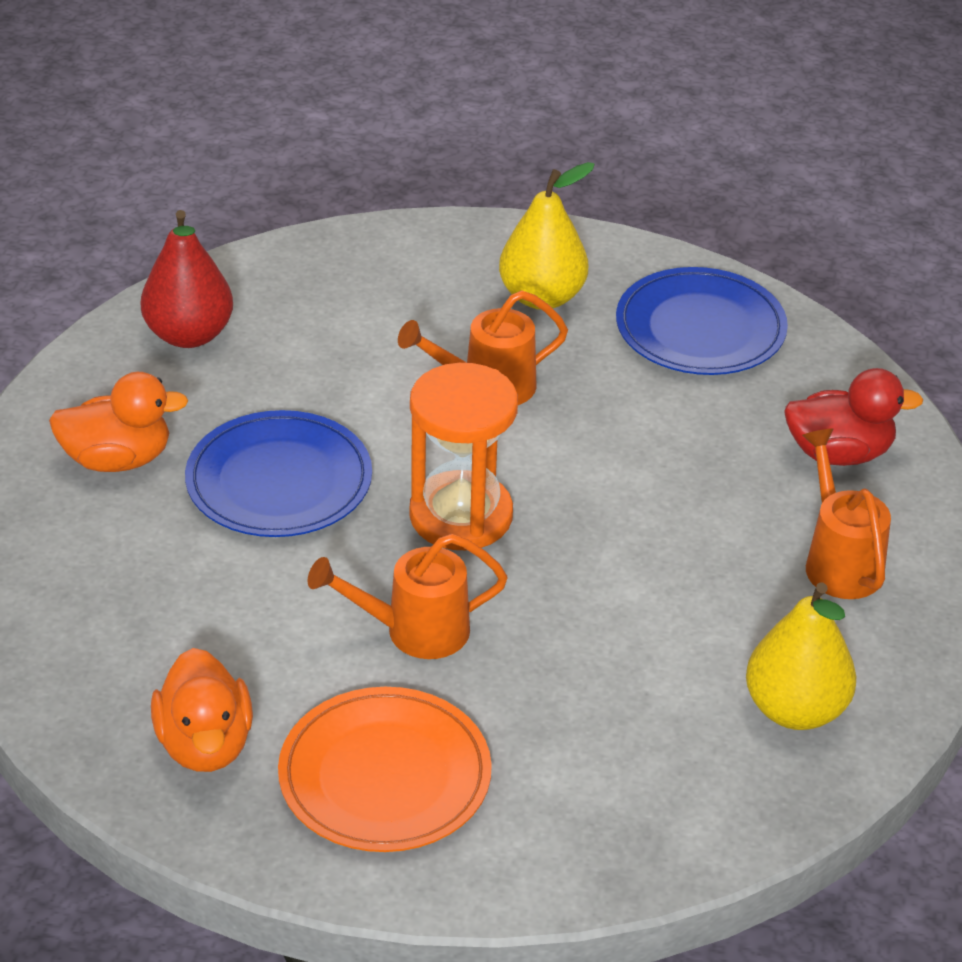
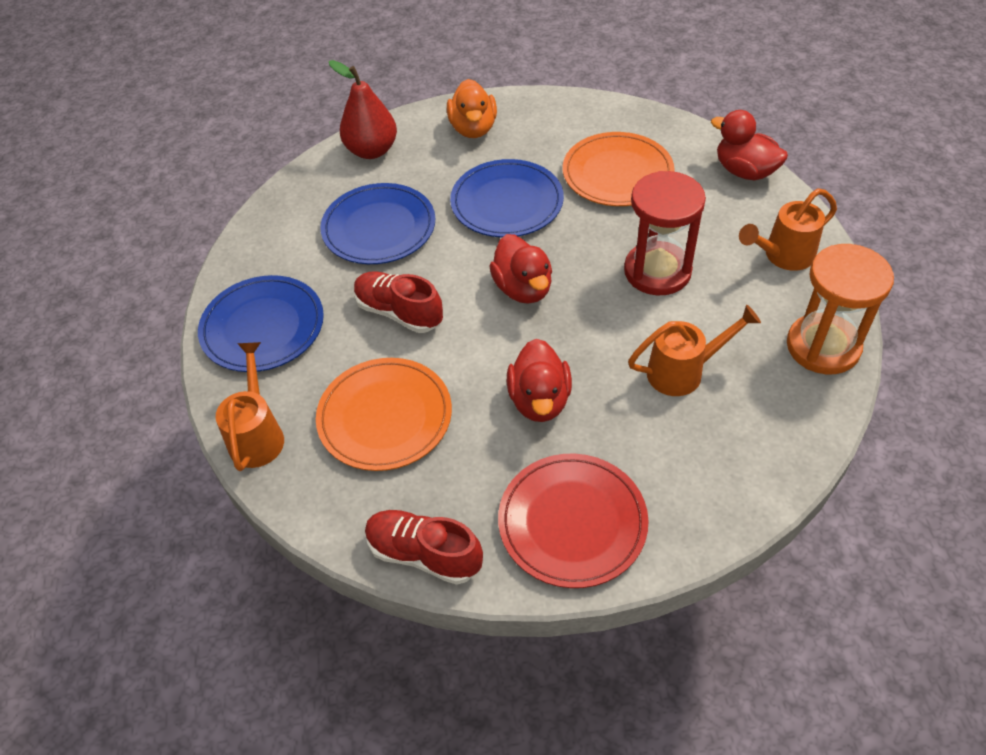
blue plate: [185,410,372,537] [616,267,788,375] = 2 -> [198,275,324,372] [320,183,435,264] [450,159,564,237] = 3
orange duck: [49,372,188,472] [151,648,253,772] = 2 -> [447,79,497,138] = 1
orange plate: [278,687,492,852] = 1 -> [316,358,452,471] [563,132,675,206] = 2
red duck: [784,368,923,466] = 1 -> [489,234,552,304] [507,339,572,422] [711,110,788,180] = 3
red hourglass: none = 0 -> [624,171,706,295] = 1
red plate: none = 0 -> [498,454,649,588] = 1
red shoe: none = 0 -> [354,271,443,333] [365,510,483,585] = 2
yellow pear: [499,162,595,310] [746,582,857,730] = 2 -> none = 0

